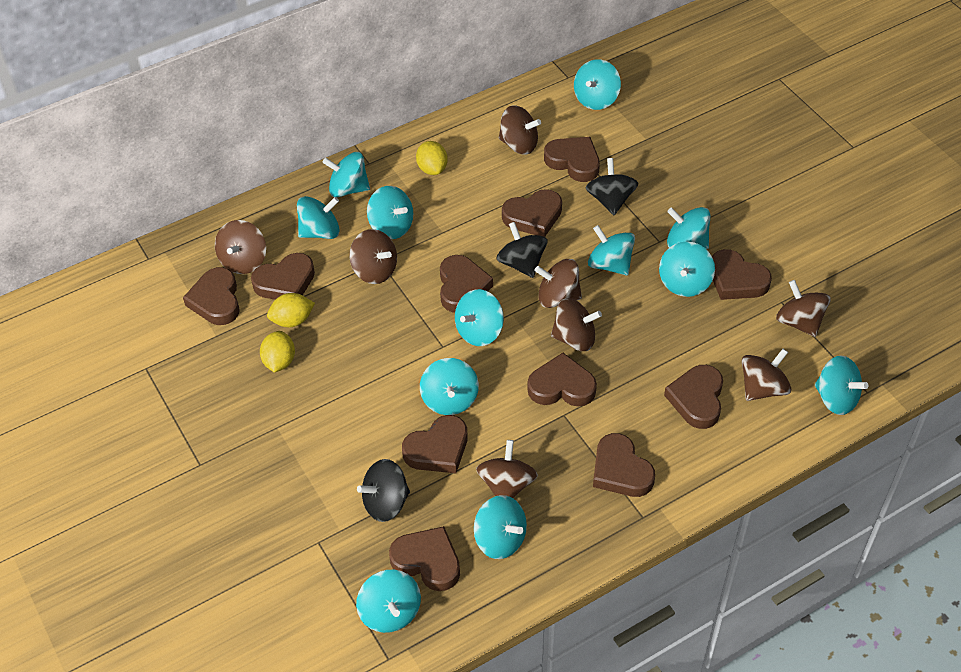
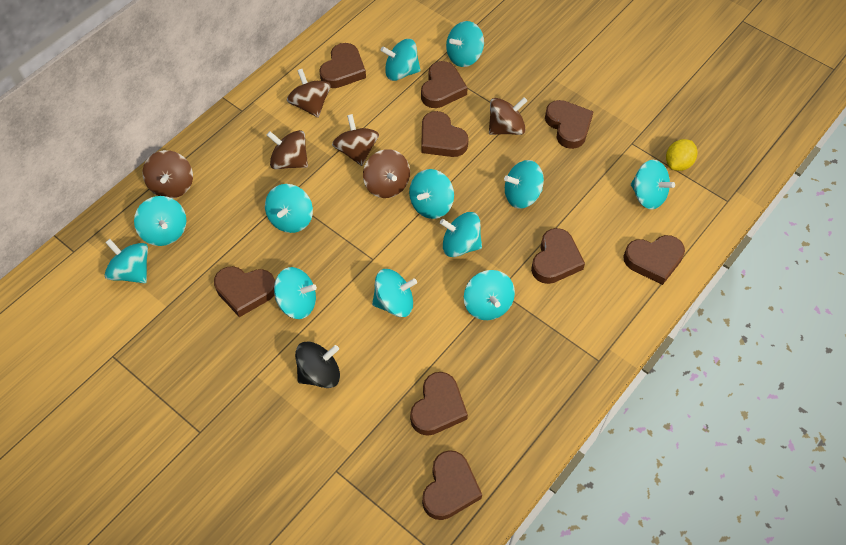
black spinning top: [357,459,410,522] [497,222,548,278] [586,158,639,215] = 3 -> [295,342,340,388] = 1
brown heart: [183,267,240,325] [251,253,315,300] [389,526,460,591] [402,415,467,473] [440,255,493,313] [502,189,562,237] [527,353,597,406] [544,137,600,182] [593,433,655,497] [664,365,723,429] [712,249,772,300] = 11 -> [214,266,275,317] [319,43,366,88] [410,372,468,436] [421,61,468,108] [421,111,468,157] [422,450,482,520] [531,228,585,284] [545,100,594,149] [623,235,685,285] = 9
brown spinning top: [215,220,266,274] [349,229,397,284] [476,440,538,498] [499,105,541,155] [535,259,582,308] [551,298,602,351] [742,349,791,401] [776,280,831,337] = 8 -> [143,150,193,198] [267,130,308,169] [287,69,331,117] [332,114,379,166] [363,149,410,198] [489,97,527,135] = 6
yellow lemon: [260,331,295,373] [267,293,315,327] [416,141,448,175] = 3 -> [666,139,697,171] = 1

